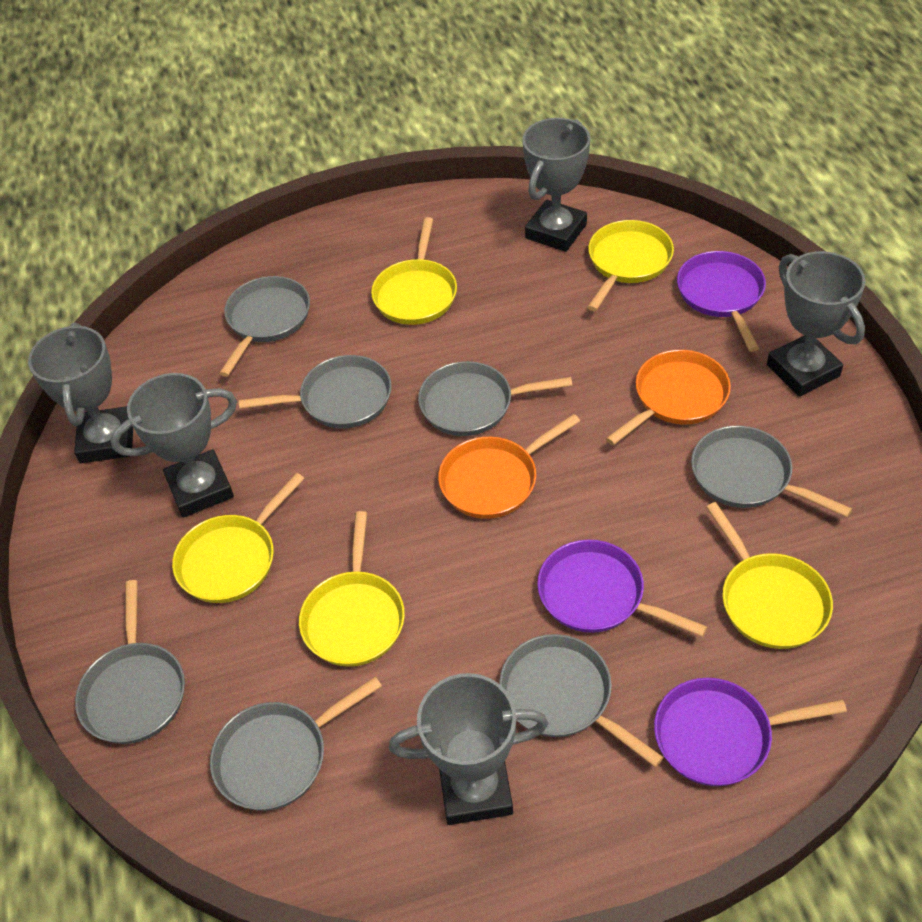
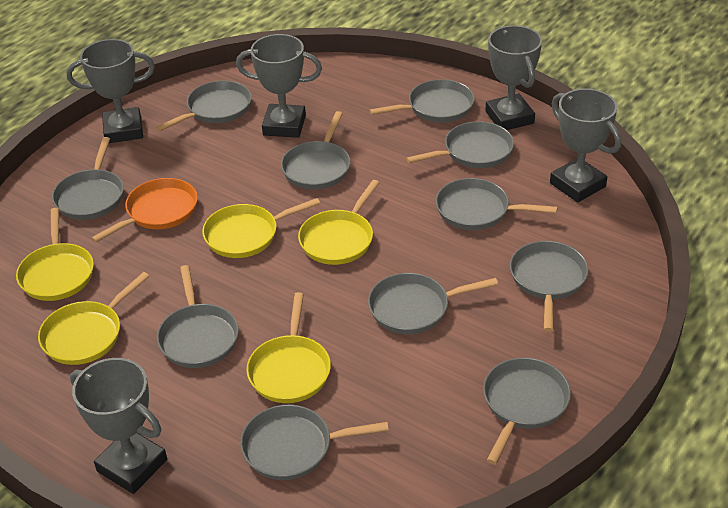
grey pan: [75,580,185,744] [210,677,382,811] [219,276,310,377] [239,355,392,429] [418,361,572,436] [499,634,664,767] [691,426,852,517] = 7 -> [52,137,124,220] [156,81,252,131] [157,265,239,368] [240,405,389,480] [281,111,350,190] [368,273,498,334] [369,79,474,123] [406,121,514,168] [436,178,558,230] [483,358,571,465] [510,241,588,332] = 11
orange pan: [438,414,580,519] [606,350,731,445] = 2 -> [91,178,198,243] = 1
purple pan: [537,540,707,637] [654,678,847,786] [677,251,766,352] = 3 -> none = 0

